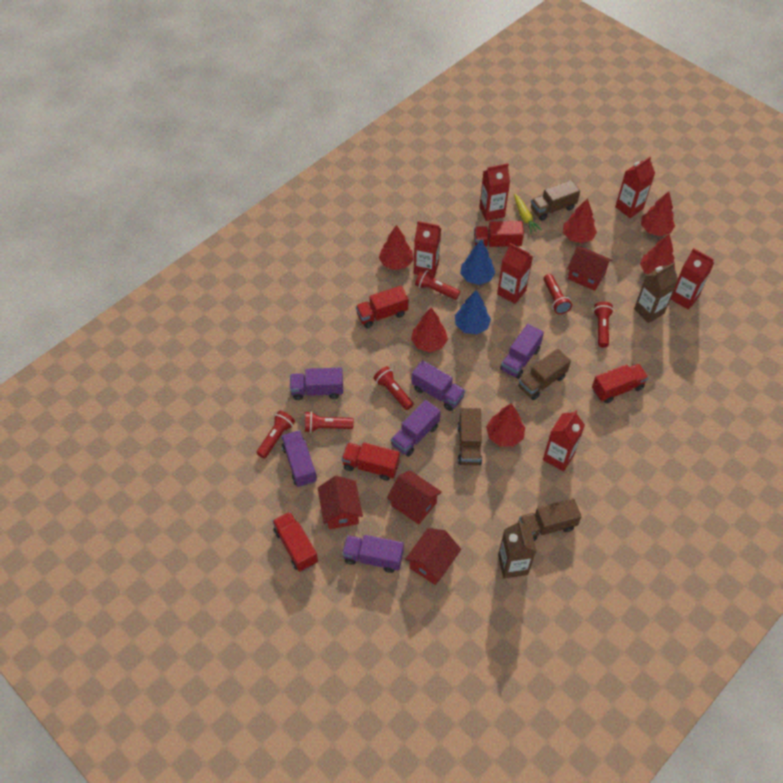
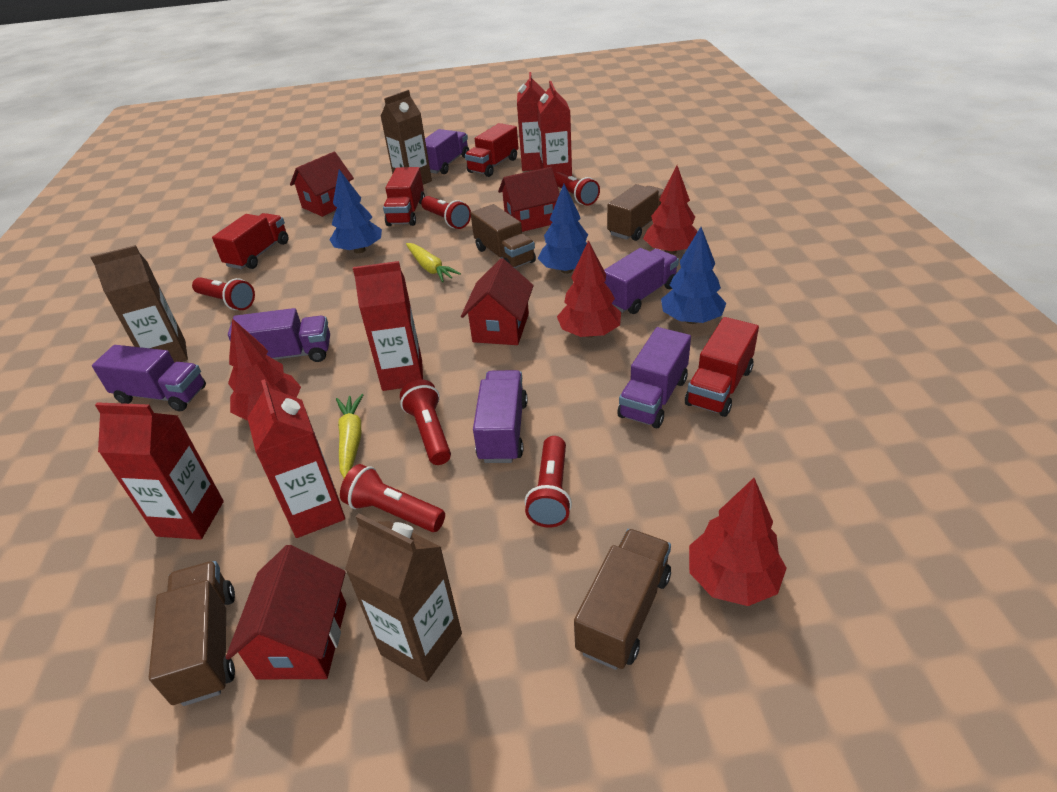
blue tree: [455,290,491,334] [460,240,495,285] = 2 -> [330,169,382,254] [538,184,588,274] [661,227,726,324] = 3
brown carton: [498,520,537,578] [634,262,678,323] = 2 -> [90,245,188,363] [345,513,462,682] [380,90,432,185] = 3
red carton: [414,221,441,278] [479,163,510,221] [497,243,533,304] [543,410,585,472] [615,156,655,218] [670,248,714,310] = 6 -> [95,402,224,540] [248,379,345,538] [353,261,423,391] [517,72,545,171] [537,81,572,176] = 5
red tree: [379,225,413,270] [411,308,448,352] [486,403,525,447] [563,198,597,243] [640,234,675,275] [641,191,675,236] = 6 -> [228,318,301,420] [557,240,621,338] [643,165,697,255] [689,478,787,606] = 4
red truck: [272,512,318,572] [341,442,400,481] [356,286,408,328] [474,221,524,247] [592,364,648,403] = 5 -> [212,213,289,269] [383,167,425,226] [465,123,519,177] [685,317,759,417] = 4
yellow carrot: [514,193,542,234] = 1 -> [336,394,363,478] [406,243,461,282] = 2

